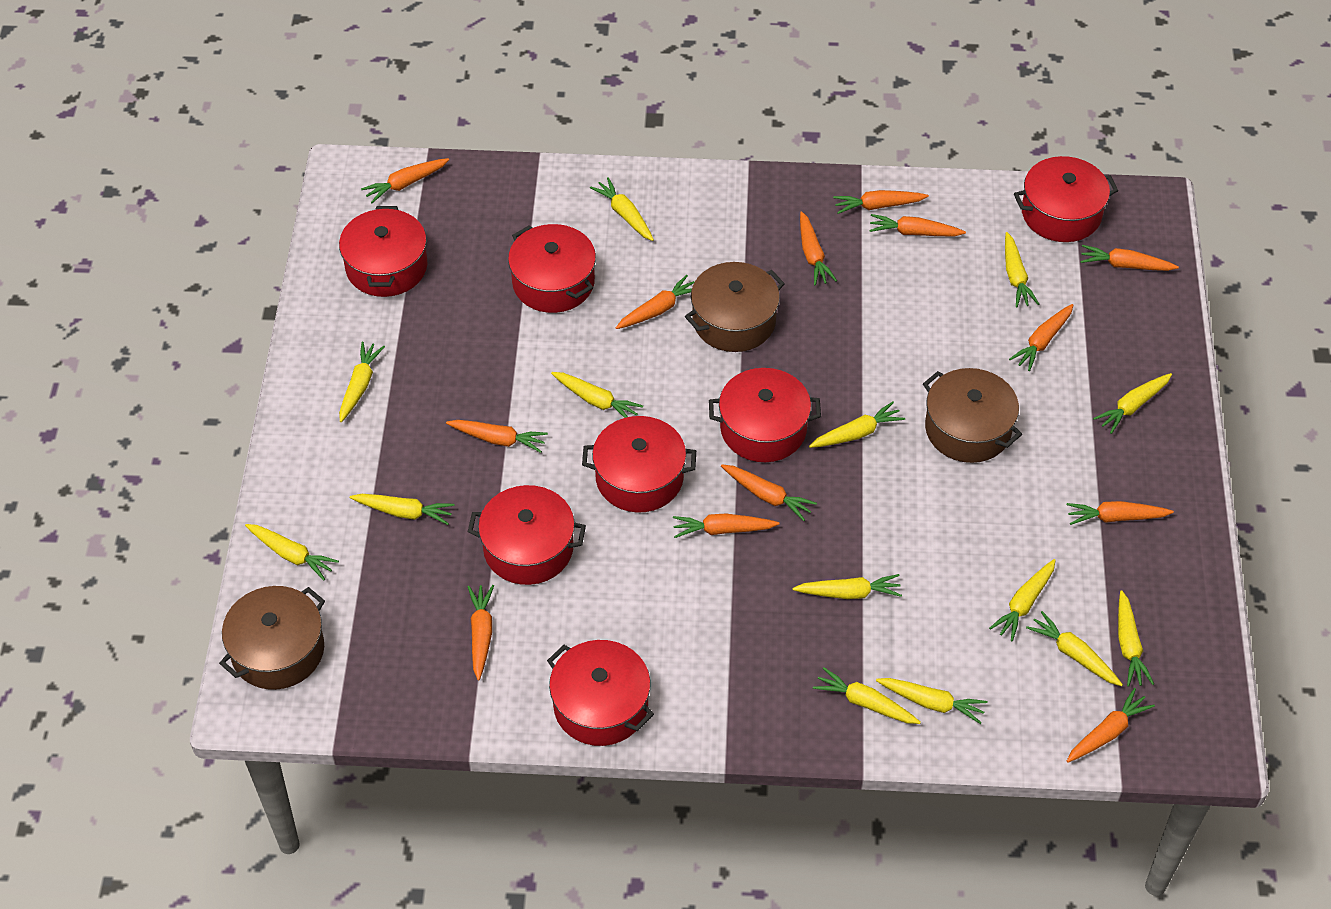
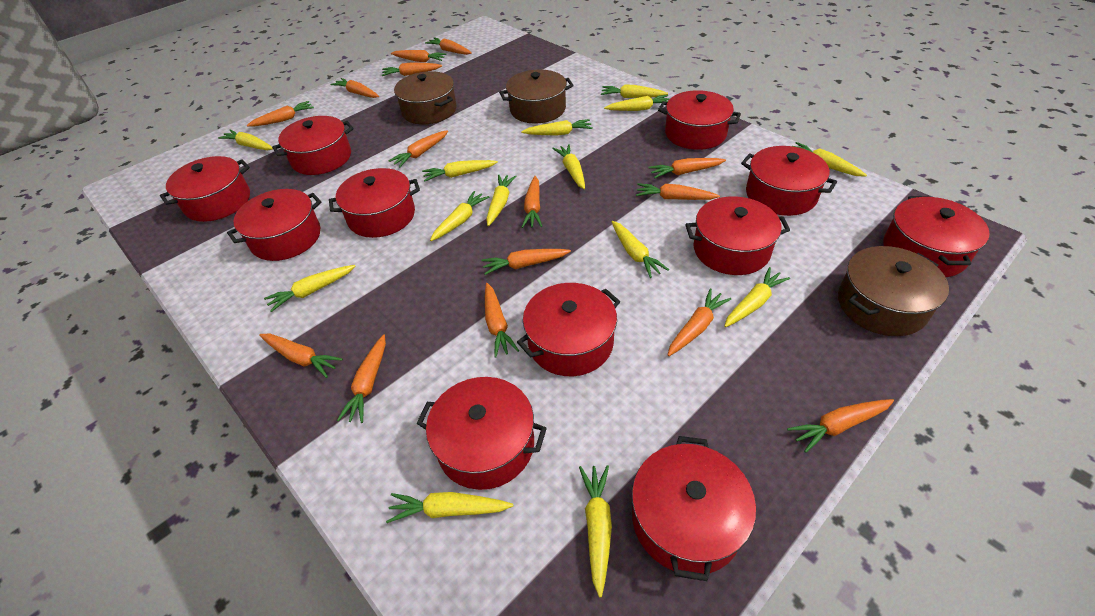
orange carrot: [361,158,449,203] [446,420,548,453] [467,585,494,681] [616,275,694,329] [673,514,779,538] [721,465,817,521] [800,211,837,285] [833,190,929,214] [869,214,966,236] [1009,304,1073,371] [1067,501,1174,525] [1067,688,1155,763] [1081,245,1179,271] = 13 -> [247,101,314,127] [259,334,343,378] [330,78,379,98] [337,334,386,423] [382,62,442,76] [389,130,448,167] [391,50,446,62] [425,37,472,55] [481,249,571,275] [485,283,519,358] [522,176,542,228] [636,183,720,200] [649,158,726,178] [668,288,731,356] [787,399,894,453] = 15
red pot: [339,206,427,297] [468,485,586,585] [508,224,596,313] [547,640,654,746] [582,416,696,513] [709,368,821,462] [1014,156,1118,242] = 7 -> [160,156,250,222] [227,189,321,261] [272,116,354,175] [329,168,420,238] [416,377,547,490] [517,283,620,376] [632,436,756,581] [658,90,741,150] [685,196,790,275] [741,146,837,216] [883,196,990,277] = 11

